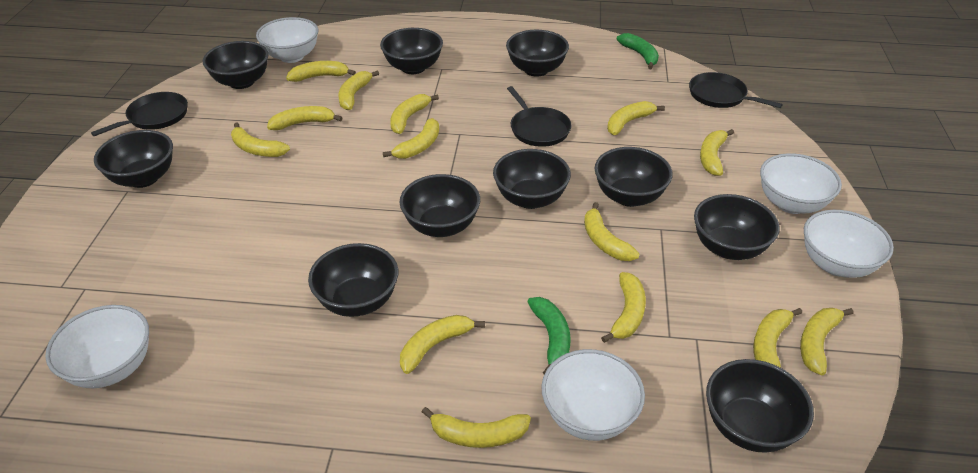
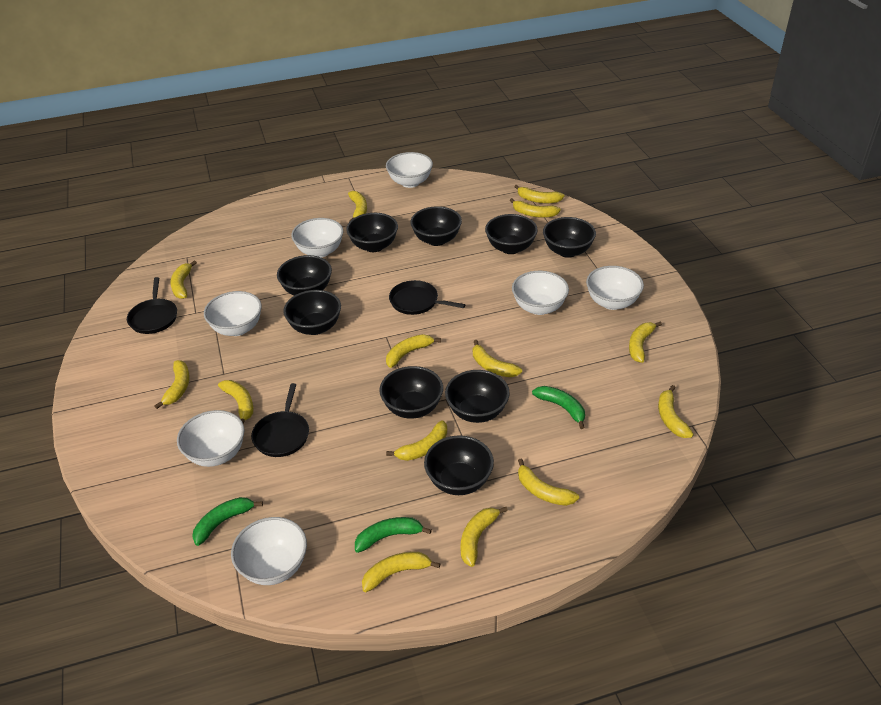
black bowl: [94,130,173,188] [203,41,269,89] [308,243,399,317] [380,28,443,74] [400,174,480,237] [493,149,571,209] [506,30,569,77] [595,147,673,207] [694,194,780,260] [706,359,814,453] = 10 -> [277,255,332,296] [283,290,341,335] [346,213,398,252] [379,366,443,419] [410,206,462,246] [424,435,494,495] [445,370,510,423] [485,214,538,254] [543,217,596,258] = 9
green banana: [527,297,571,374] [616,33,659,69] = 2 -> [192,497,263,546] [355,517,432,553] [532,386,585,429] = 3
white bowl: [45,305,149,388] [256,17,319,63] [541,349,645,441] [760,153,842,214] [804,210,894,278] = 5 -> [177,410,245,467] [204,291,262,336] [231,517,307,585] [291,218,344,258] [386,152,433,188] [512,271,569,315] [586,266,644,310] = 7

